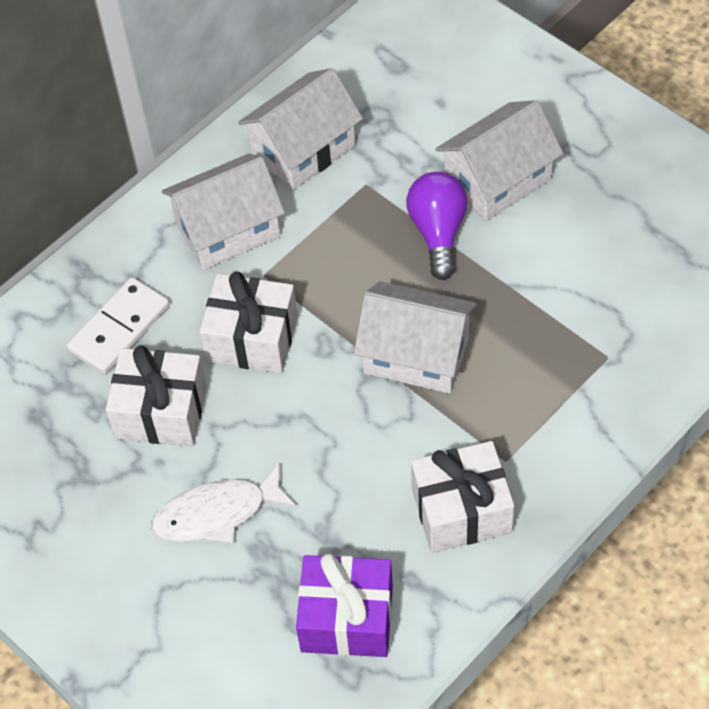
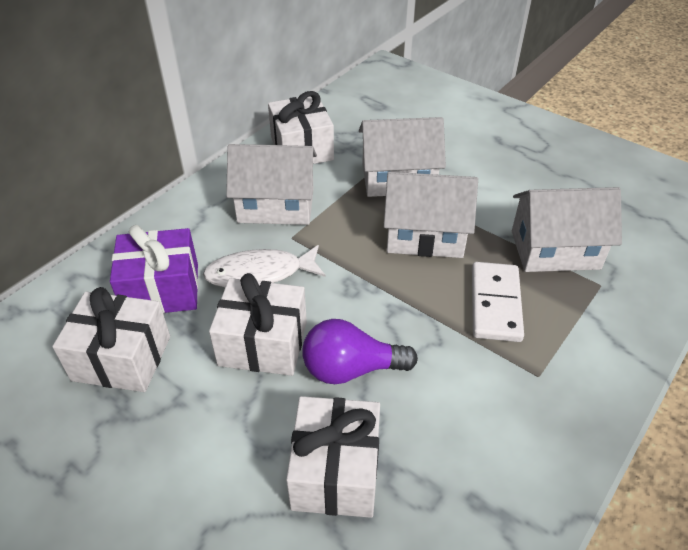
white gift: [106,346,207,446] [199,272,298,374] [411,441,514,553] = 3 -> [52,287,170,392] [209,273,307,376] [268,91,334,164] [286,396,380,518] = 4

